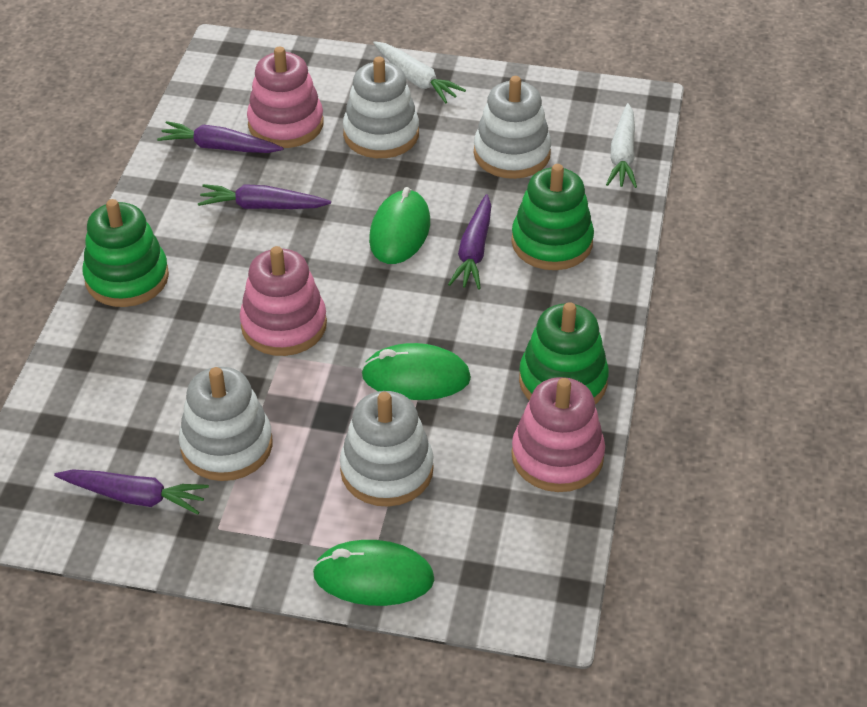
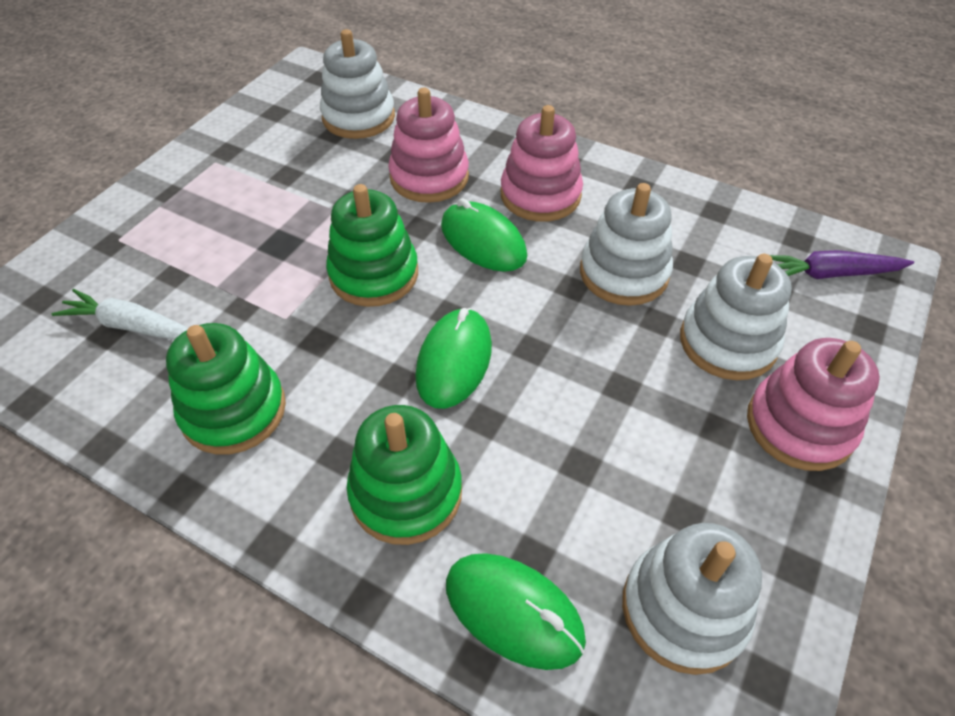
purple carrot: [54,469,209,514] [157,121,284,153] [198,184,331,209] [448,194,491,290] = 4 -> [770,250,914,279] = 1
white carrot: [373,41,466,103] [606,103,637,188] = 2 -> [52,289,188,340] = 1

